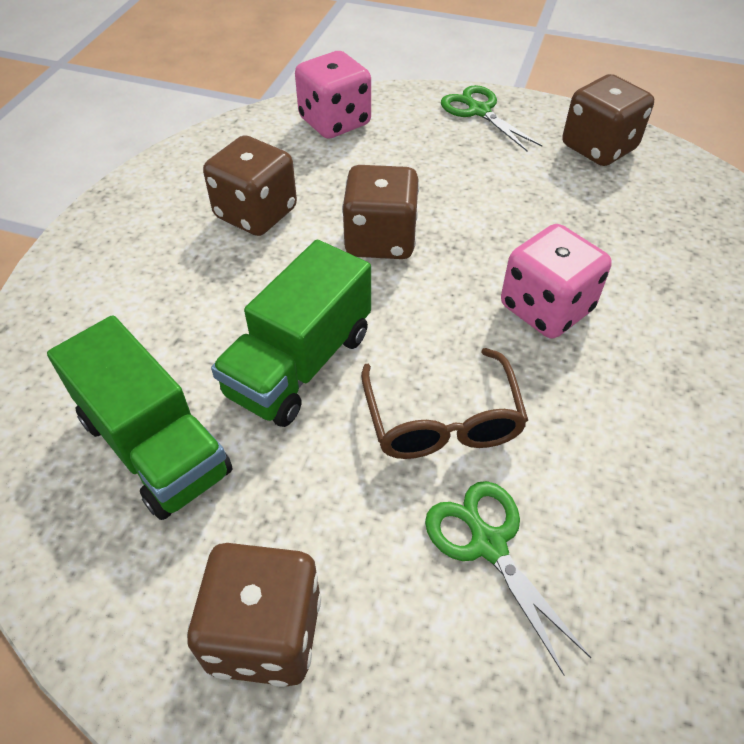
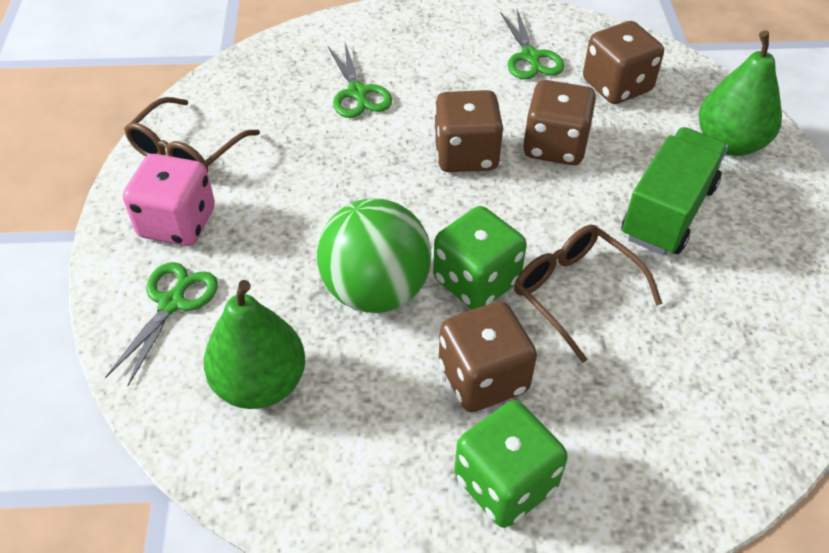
brown glasses: [361,348,528,459] = 1 -> [124,97,260,172] [514,225,663,363] = 2
green ball: none = 0 -> [317,198,431,313] = 1
green dice: none = 0 -> [433,206,527,310] [454,401,568,528] = 2
green pear: none = 0 -> [204,280,306,409] [699,30,782,156] = 2
green scissors: [425,481,591,675] [441,85,542,152] = 2 -> [105,262,218,386] [328,43,392,118] [500,10,564,80] = 3
green truck: [47,315,232,520] [211,240,371,427] = 2 -> [621,127,728,255] = 1
pink dice: [295,51,371,139] [501,224,612,338] = 2 -> [123,154,215,246] = 1

